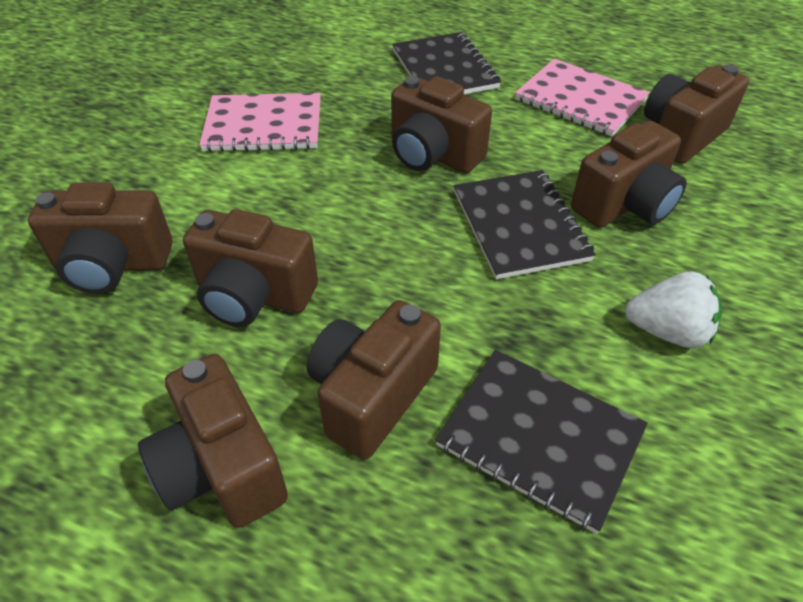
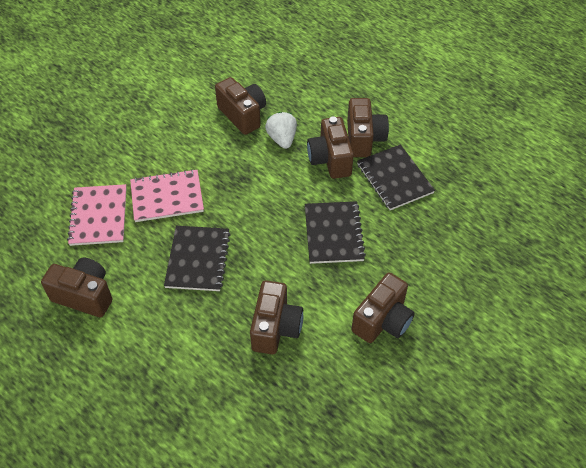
brown camera: [28,182,172,294] [138,354,288,528] [183,209,318,327] [307,300,441,459] [391,76,492,173] [571,121,687,227] [644,65,749,164] = 7 -> [41,257,112,317] [215,77,266,135] [250,280,303,354] [307,116,354,179] [347,98,389,157] [352,272,415,343] = 6

